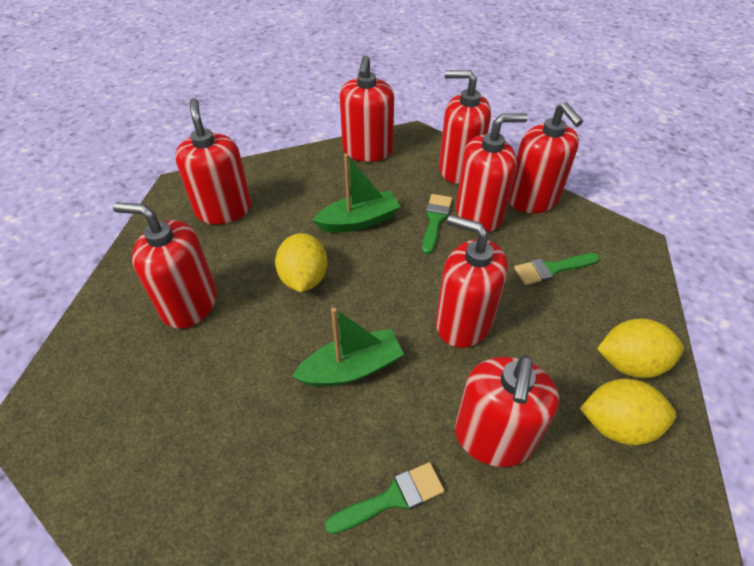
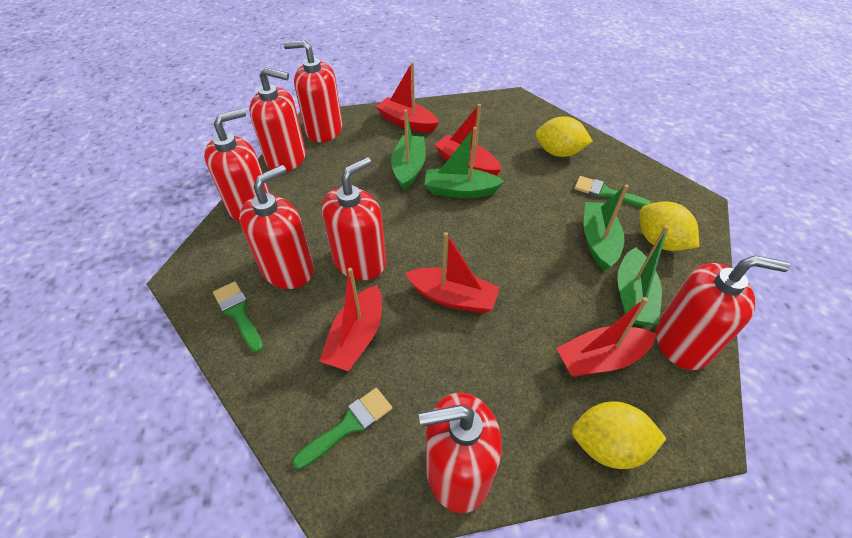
green boat: [292,308,404,387] [313,154,400,233] = 2 -> [391,109,426,190] [424,127,504,198] [584,184,629,271] [617,225,669,326] = 4
red boat: none = 0 -> [319,268,382,371] [376,62,439,133] [405,232,500,313] [434,104,502,176] [556,297,656,377] = 5
red soap dispenser: [113,202,217,329] [175,98,251,224] [340,55,394,162] [436,215,508,348] [439,70,491,184] [455,355,559,467] [456,113,528,232] [508,102,583,213] = 8 -> [204,108,270,223] [239,165,314,289] [249,67,306,172] [283,40,343,143] [322,157,386,280] [419,393,502,513] [656,255,790,370] = 7

